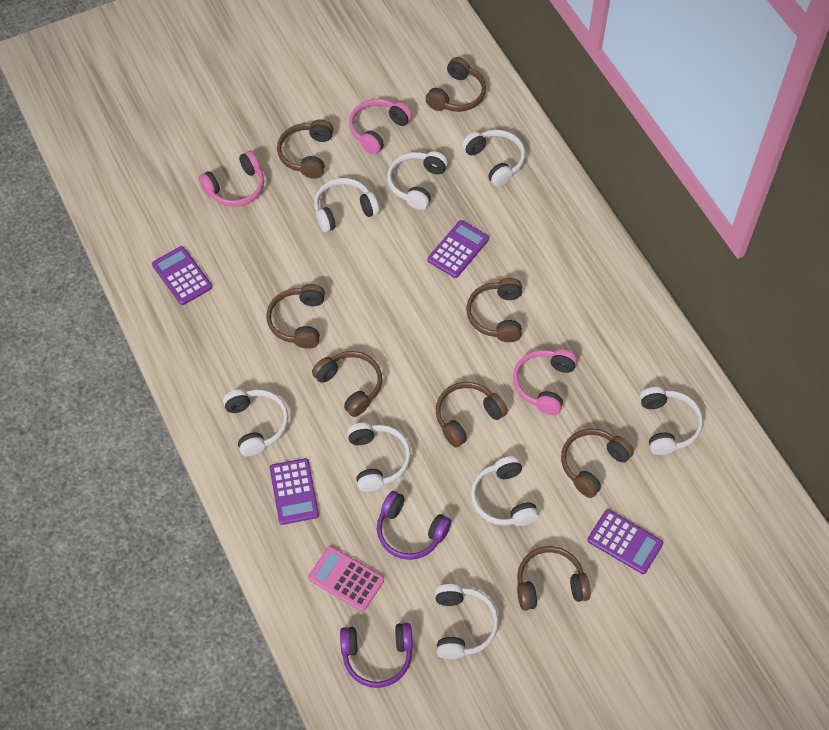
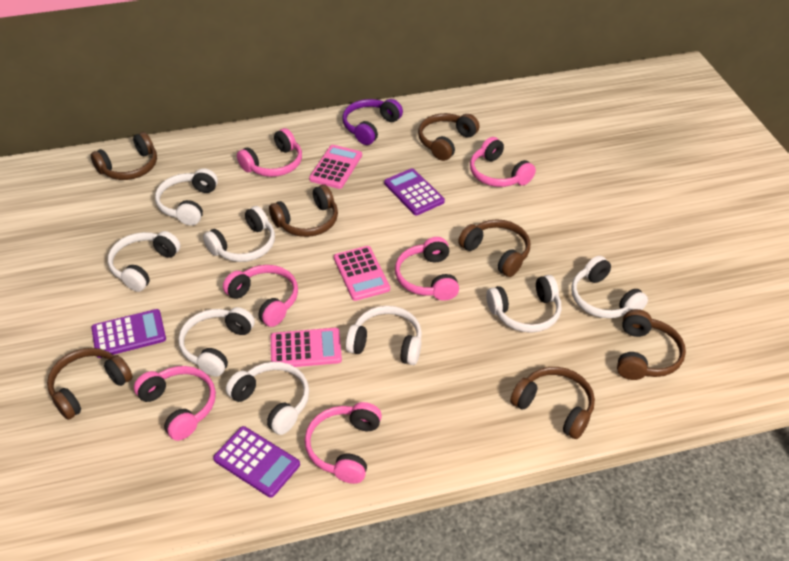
brown headphones: [267,284,325,349] [277,119,333,179] [312,351,382,417] [425,57,486,112] [436,382,508,448] [466,278,522,342] [517,546,591,611] [561,429,634,498] = 8 -> [47,348,133,420] [91,132,157,180] [269,185,338,237] [418,113,480,161] [458,219,530,277] [510,367,595,439] [617,309,686,380] = 7
pink calculator: [308,546,384,612] = 1 -> [271,328,342,367] [309,145,362,189] [334,246,390,301] = 3
pink headphones: [199,151,264,207] [349,99,412,155] [513,349,577,415] = 3 -> [134,366,216,441] [223,265,298,327] [237,128,302,177] [305,402,382,484] [395,237,459,301] [470,137,536,187] = 6
purple calculator: [152,246,212,305] [270,458,319,525] [428,220,489,278] [587,509,663,574] = 4 -> [91,309,166,358] [213,426,300,498] [384,168,445,215] = 3
purple headphones: [340,623,413,688] [377,491,451,560] = 2 -> [343,99,403,145] = 1

